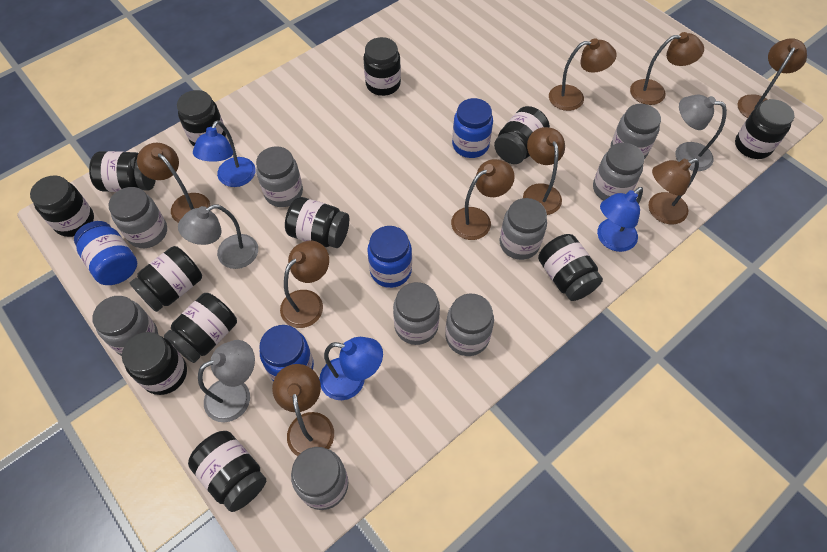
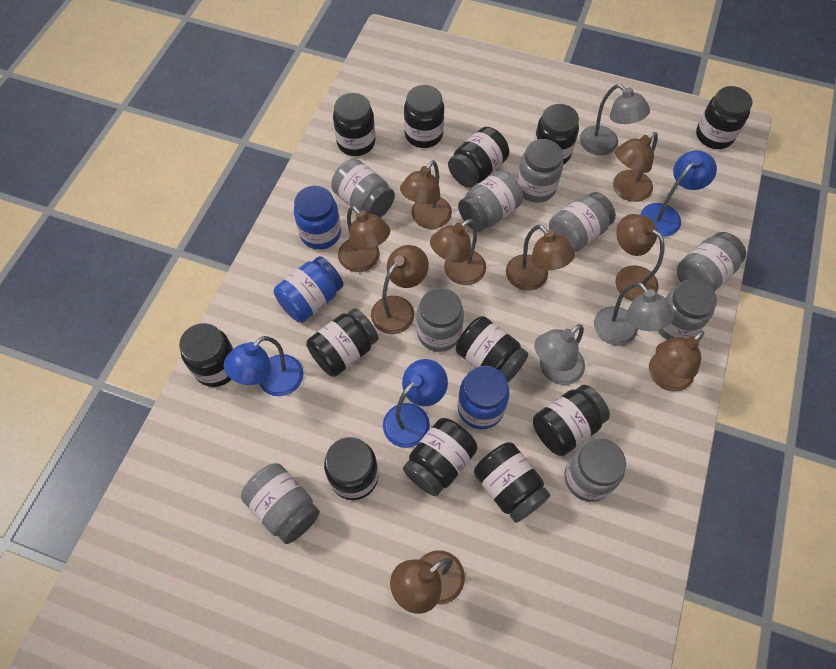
blue jar: [74,221,137,285] [259,325,314,381] [367,226,412,288] [452,98,493,158] = 4 -> [274,256,343,323] [294,186,341,250] [458,366,510,429] = 3

